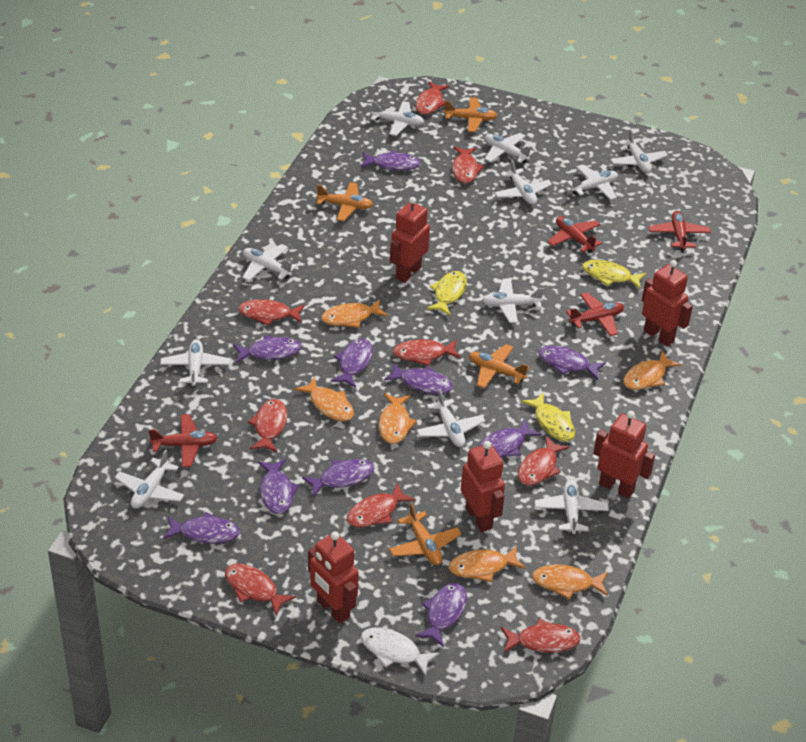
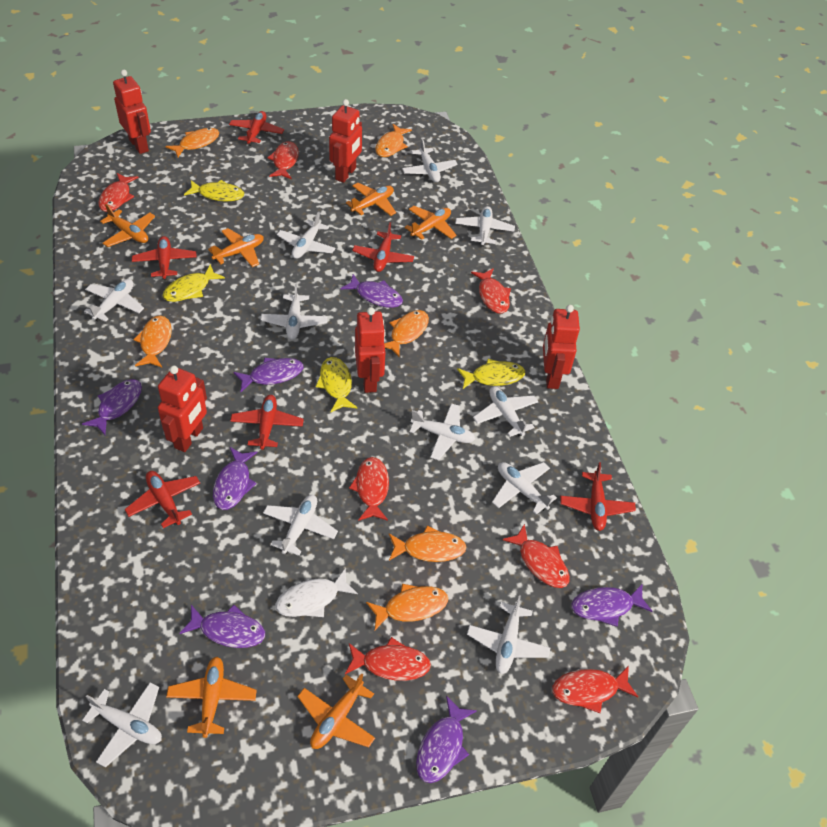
orange plane: [317,182,373,221] [389,503,462,565] [444,97,498,132] [469,344,530,389] = 4 -> [100,204,155,247] [166,657,257,738] [208,228,264,267] [297,673,375,749] [346,183,396,216] [405,206,457,240] = 6
purple fish: [163,512,240,543] [233,335,302,363] [258,459,299,514] [302,459,375,497] [331,339,373,388] [361,150,421,170] [384,362,453,394] [415,583,467,647] [479,419,542,457] [538,346,606,380] = 10 -> [82,379,142,435] [179,605,265,648] [213,447,258,510] [233,358,303,392] [340,274,403,308] [416,696,477,783] [572,584,653,627] = 7
red fish: [225,563,296,616] [238,299,305,326] [248,399,287,452] [347,482,415,528] [393,340,461,366] [415,81,449,115] [452,147,484,183] [501,619,581,653] [518,436,570,486] = 9 -> [98,173,138,212] [267,141,299,179] [345,637,431,681] [349,457,389,521] [471,268,511,314] [502,524,570,588] [552,666,638,713] = 7
red plane: [149,414,217,468] [547,216,602,253] [566,292,624,336] [649,211,711,252] = 4 -> [125,471,200,528] [132,236,196,280] [229,111,284,146] [230,395,304,450] [352,222,414,272] [560,462,636,531] = 6
yellow fish: [426,271,467,316] [521,392,575,441] [582,260,646,289] = 3 -> [163,264,225,302] [184,180,244,201] [316,357,357,412] [457,359,525,389] = 4

